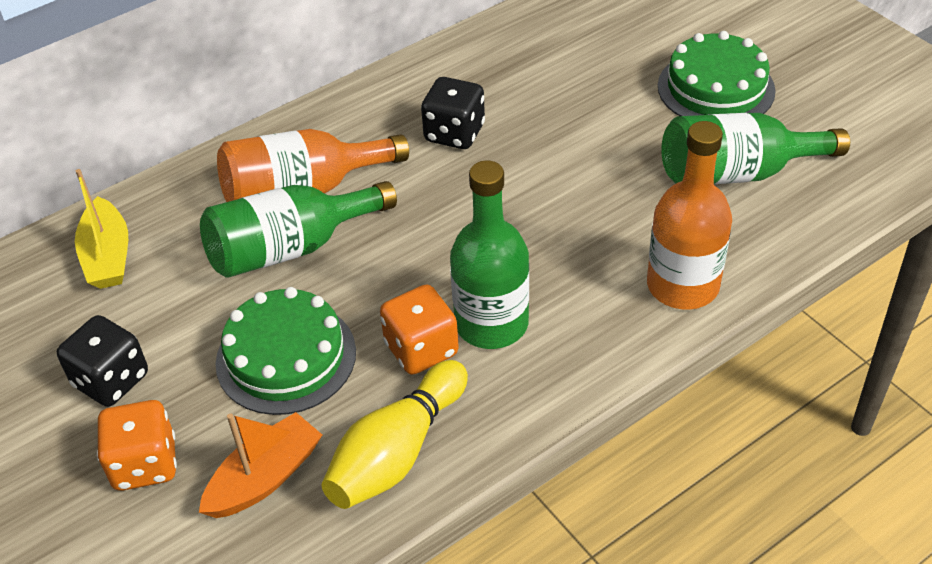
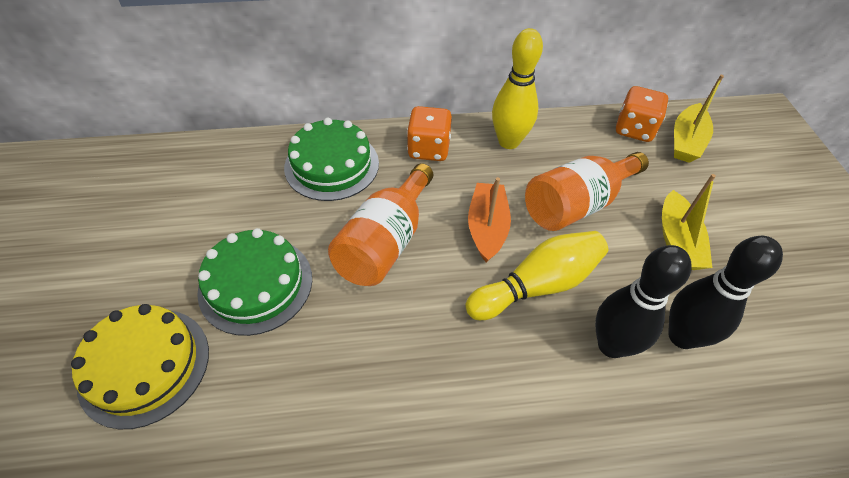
black bowling pin: none = 0 -> [595,245,692,358] [668,236,783,349] = 2
black dice: [57,315,148,407] [421,77,485,149] = 2 -> none = 0
green bottle: [200,181,397,278] [450,160,529,349] [661,113,850,184] = 3 -> none = 0
yellow boat: [75,169,128,289] = 1 -> [662,174,716,270] [674,75,724,163] = 2
yellow bowling pin: [322,360,468,509] = 1 -> [465,231,608,320] [492,28,543,149] = 2
yellow cake: none = 0 -> [71,304,209,429] = 1

